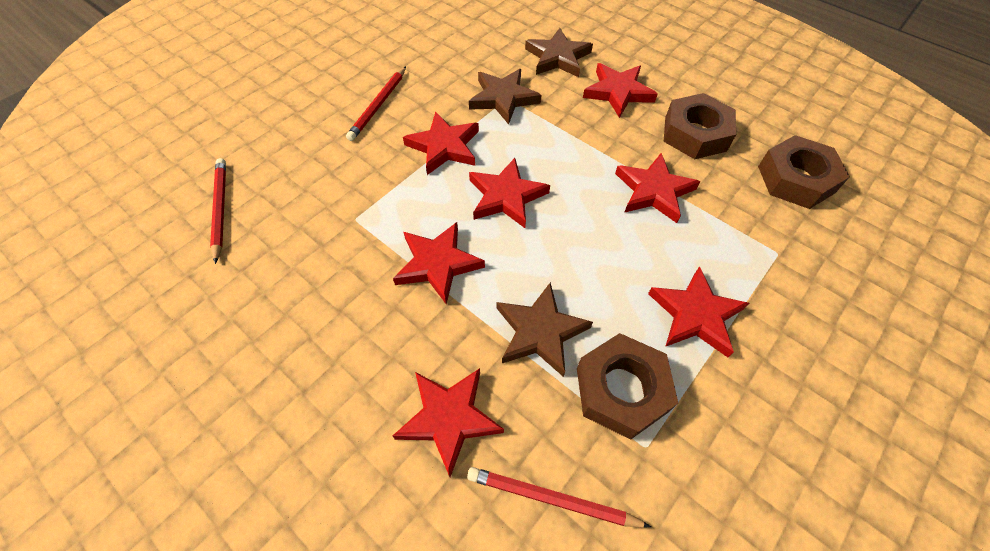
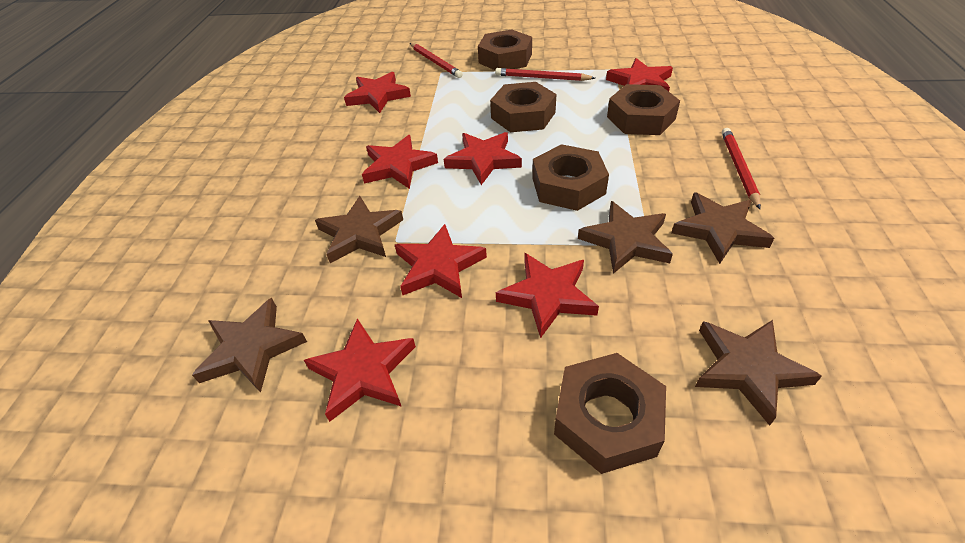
brown nut: [577,333,678,440] [664,93,736,159] [758,135,850,209] = 3 -> [478,29,532,70] [490,82,556,132] [532,144,609,211] [554,353,666,474] [607,84,680,135] = 5
brown star: [469,69,542,125] [497,282,593,377] [525,28,593,77] = 3 -> [192,298,307,393] [315,196,403,263] [578,201,673,274] [671,192,774,264] [695,320,822,425] = 5

